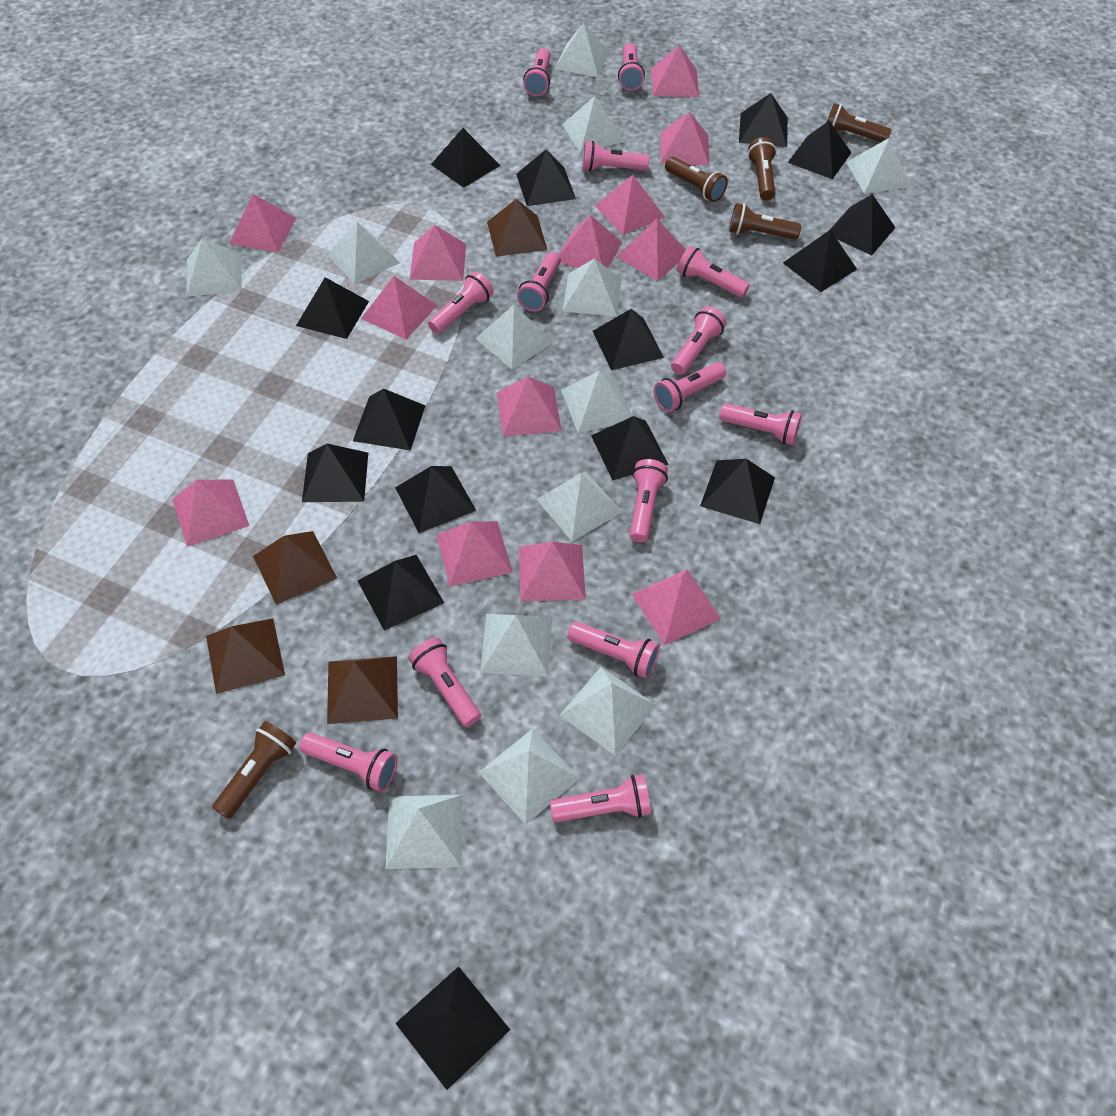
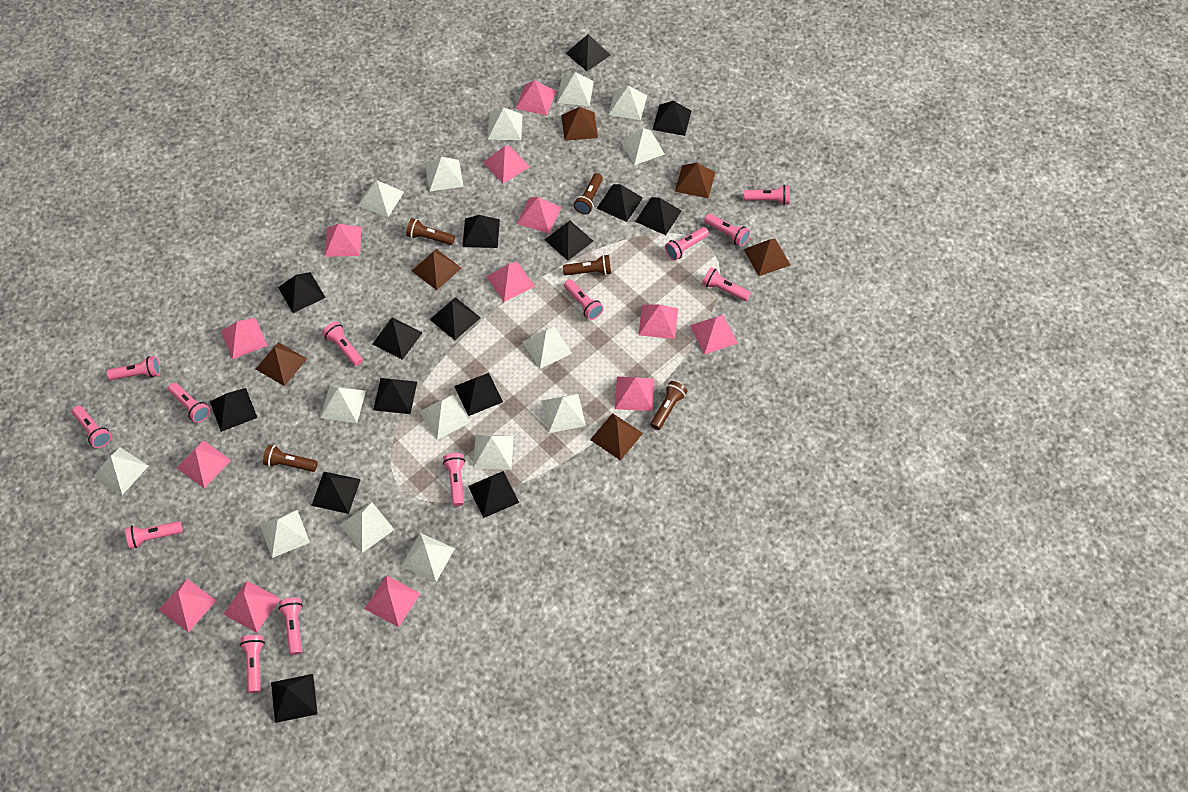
brown pyramid: [206,618,285,694] [253,531,337,605] [327,656,398,724] [487,199,547,257] = 4 -> [256,342,307,386] [412,249,461,290] [561,107,598,141] [590,413,643,461] [675,163,715,198] [744,239,790,276] = 6
pink flashlight: [299,732,397,792] [408,637,481,727] [428,271,494,334] [517,252,561,311] [523,48,551,96] [550,774,651,822] [567,621,660,678] [582,141,649,171] [618,43,645,91] [629,459,668,542] [654,362,726,412] [671,307,727,375] [677,246,750,298] [719,403,802,445] = 14 -> [72,406,111,448] [106,356,160,380] [125,521,183,549] [168,383,210,423] [240,635,265,693] [278,598,303,655] [322,321,363,366] [443,453,465,506] [564,279,603,320] [665,227,709,260] [702,267,751,301] [704,214,750,247] [744,185,790,205] = 13
white pyramid: [187,238,242,297] [327,222,400,285] [385,795,463,869] [475,305,554,369] [479,728,580,825] [480,614,552,677] [536,472,622,541] [555,23,610,77] [559,667,656,756] [561,371,632,433] [562,96,625,153] [563,259,621,317] [846,138,910,194] = 13 -> [94,447,148,495] [260,510,310,558] [320,386,366,423] [340,502,395,553] [358,180,404,217] [401,533,455,582] [420,394,471,440] [425,157,464,192] [473,434,514,470] [488,107,523,140] [522,326,572,369] [541,394,586,433] [557,72,594,106] [608,85,647,120] [621,128,665,165] = 15

